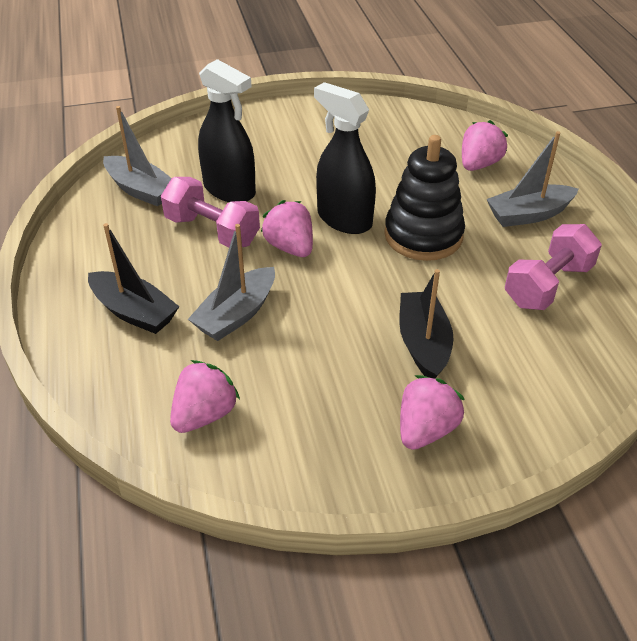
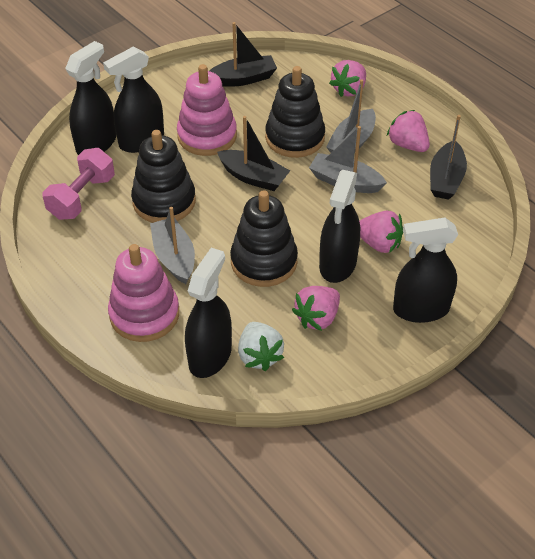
black boat: [88,223,180,334] [399,269,454,379] = 2 -> [209,22,277,87] [217,116,290,191] [430,115,467,200] = 3
black spray bottle: [198,59,256,202] [314,82,376,234] = 2 -> [65,41,116,155] [103,47,164,153] [185,248,232,378] [319,170,360,283] [393,218,458,323] = 5
black stacking toy: [384,135,465,261] = 1 -> [131,130,196,223] [230,190,298,287] [265,66,325,158] = 3
pink dumbbell: [161,177,260,247] [505,224,602,310] = 2 -> [42,148,115,220] = 1
pink stacking toy: none = 0 -> [108,244,179,342] [177,64,237,156] = 2
white strawberry: none = 0 -> [238,322,284,371] = 1

